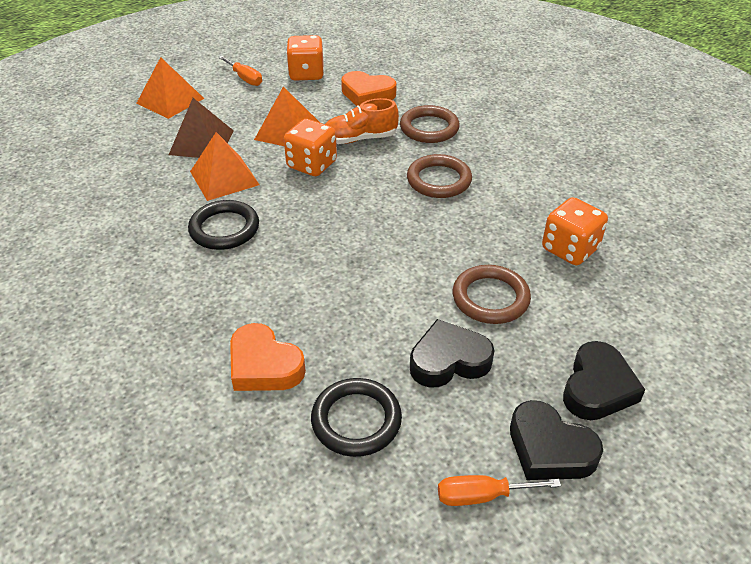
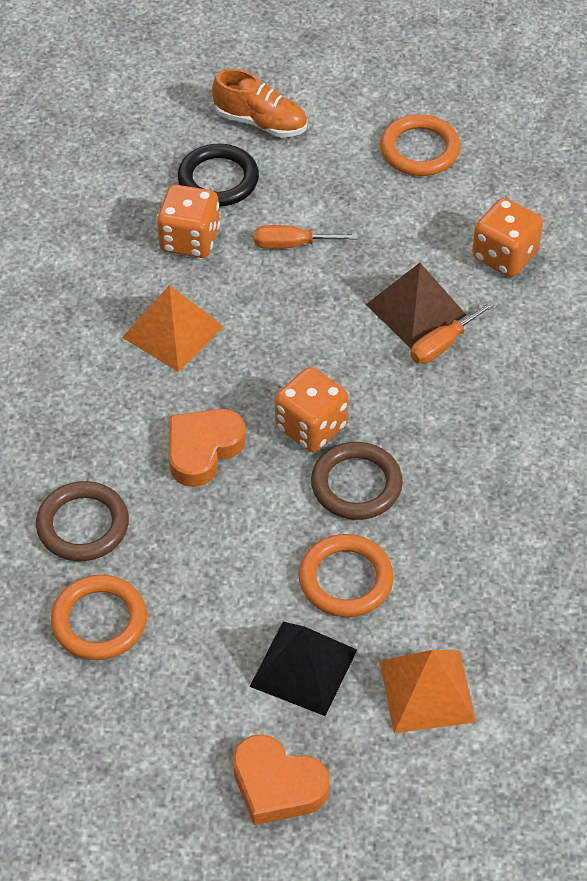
black heart: [410,319,495,388] [510,400,603,480] [563,341,645,420] = 3 -> none = 0
black pyramid: none = 0 -> [250,622,357,716] = 1
black ring: [188,200,259,250] [311,378,402,457] = 2 -> [178,144,259,206] = 1
brown ring: [400,105,460,143] [407,154,472,198] [453,265,531,324] = 3 -> [36,481,129,561] [311,442,403,520] = 2
orange pyramid: [137,57,204,119] [190,132,260,201] [254,86,320,146] = 3 -> [122,285,224,372] [380,650,476,733] = 2
orange ring: none = 0 -> [51,575,147,660] [299,534,394,617] [380,114,461,176] = 3

